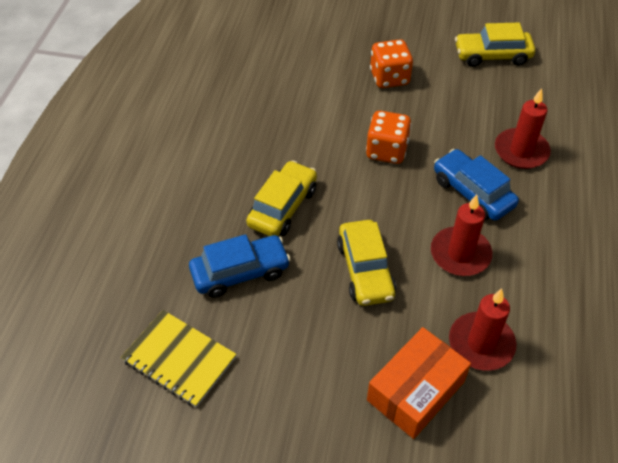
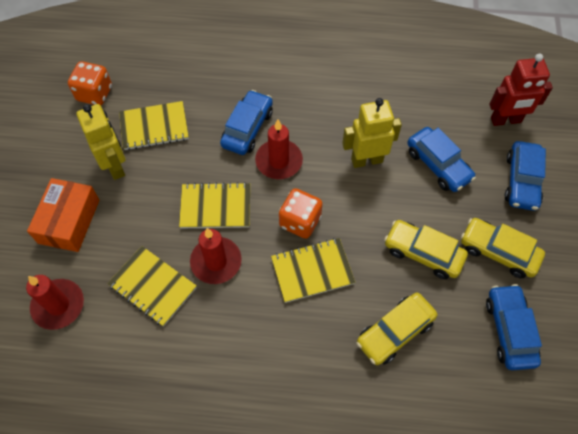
blue car: [189,234,291,298] [434,149,519,221] = 2 -> [220,90,273,155] [407,127,476,192] [486,284,542,370] [505,141,546,211] = 4
red robot: none = 0 -> [489,54,553,126] = 1
yellow notebook: [121,310,237,407] = 1 -> [107,246,197,327] [119,101,189,150] [179,182,250,228] [271,238,355,303] = 4
yellow robot: none = 0 -> [77,104,126,180] [342,98,402,168] = 2

